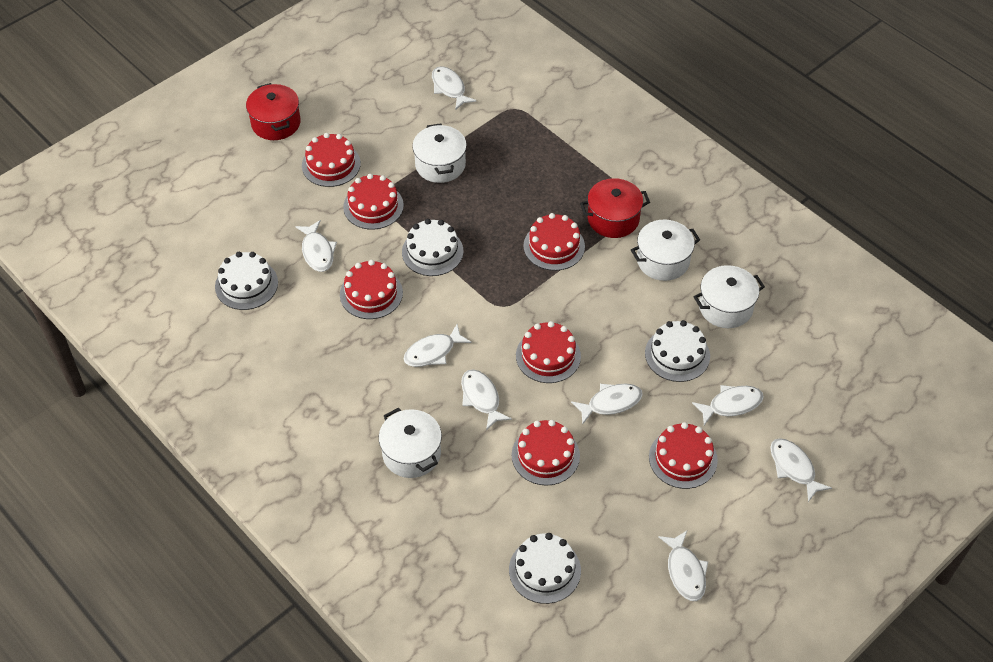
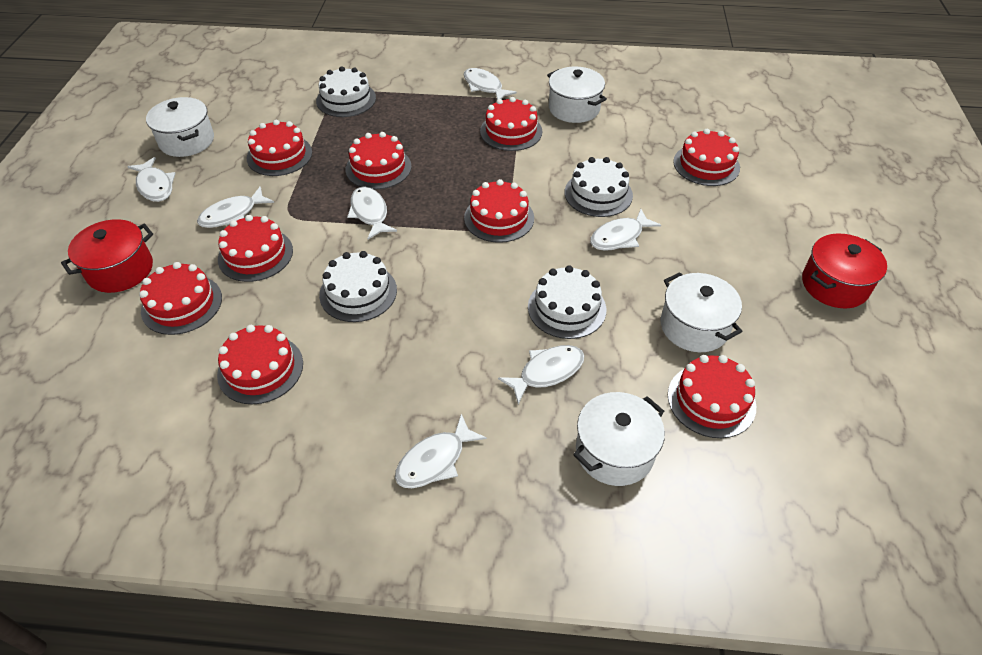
red cake: [302,133,361,187] [340,260,403,319] [343,174,404,230] [512,420,580,485] [516,321,581,383] [523,213,585,271] [649,422,718,489] = 7 -> [139,262,222,335] [217,325,303,404] [218,215,293,282] [247,120,312,176] [346,132,412,189] [464,179,534,243] [480,97,542,151] [668,355,756,438] [673,129,740,186] = 9
white fish: [295,220,337,272] [403,324,472,367] [432,66,477,110] [461,369,512,430] [571,384,643,425] [658,531,708,601] [692,385,764,425] [770,438,832,502] = 8 -> [127,157,176,202] [197,186,274,228] [347,187,397,239] [395,414,487,488] [464,68,517,100] [498,345,584,404] [590,209,661,251] = 7

